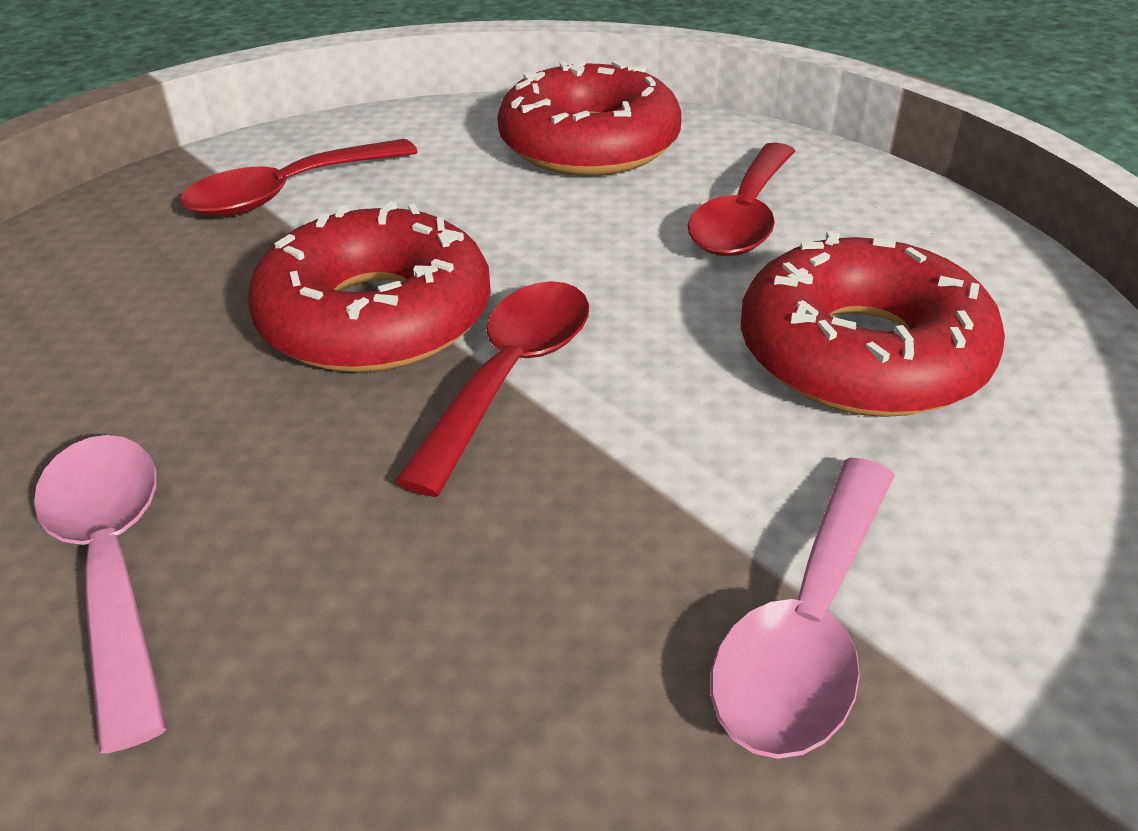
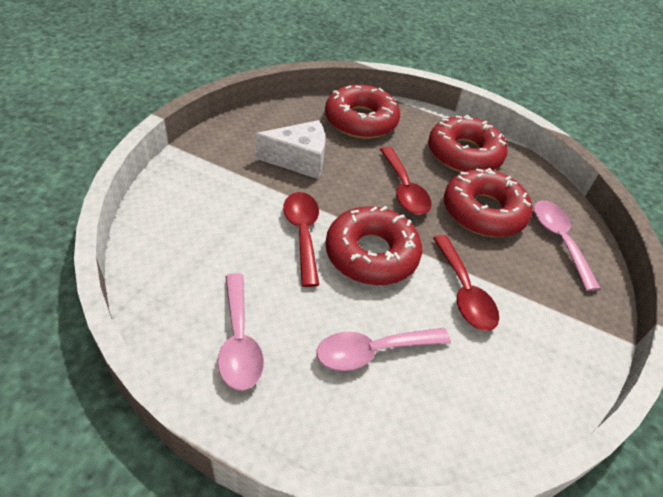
pink spoon: [34,435,167,753] [711,458,895,759] = 2 -> [218,273,264,390] [316,328,451,371] [534,200,601,291] = 3
red donut: [247,201,491,373] [497,61,682,176] [741,231,1005,417] = 3 -> [325,84,400,139] [325,206,422,285] [428,115,508,172] [444,168,532,237] = 4
white cheese: none = 0 -> [255,120,325,179] = 1

